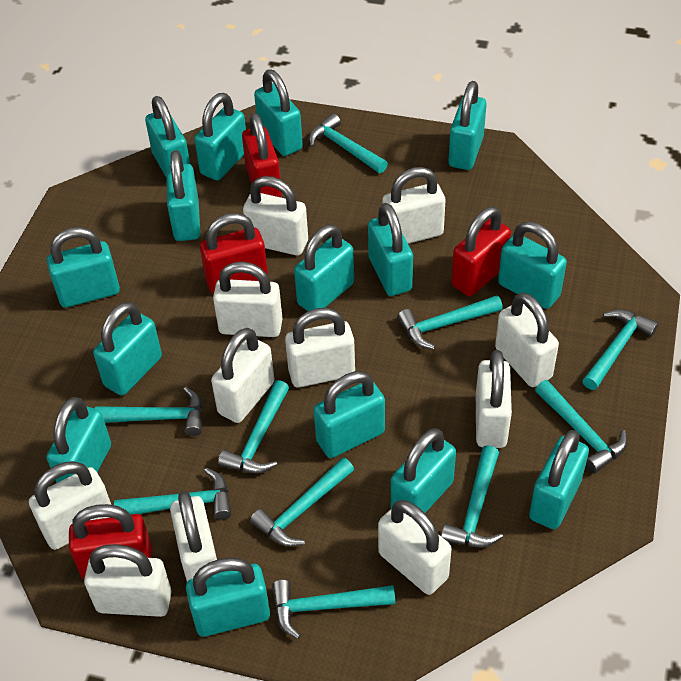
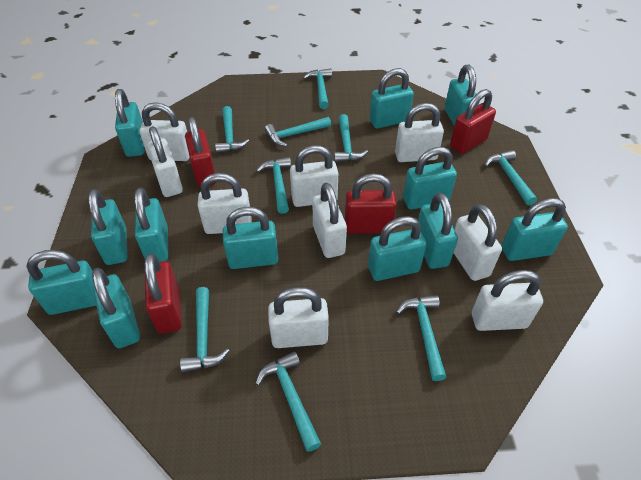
turquoise hammer: [95,387,203,436] [114,468,232,520] [218,380,289,474] [250,458,354,547] [272,579,395,639] [309,114,388,173] [397,295,503,350] [441,445,503,548] [535,380,627,473] [582,309,658,390] = 10 -> [180,287,229,373] [215,106,249,154] [255,351,321,452] [256,157,291,214] [265,117,331,147] [303,69,332,109] [334,114,368,163] [396,295,446,381] [485,150,537,205] = 9
turquoise padlock: [47,227,120,308] [47,397,111,483] [93,302,162,396] [145,96,190,176] [166,150,200,241] [186,557,270,637] [194,93,246,181] [254,70,303,156] [294,224,354,311] [314,371,385,458] [368,203,413,296] [391,428,456,513] [448,81,487,170] [498,222,567,309] [529,430,589,529] = 15 -> [26,250,96,315] [88,189,127,265] [92,268,140,348] [115,89,144,157] [134,188,168,262] [223,207,278,269] [368,216,427,281] [370,68,414,129] [403,147,457,210] [418,192,458,269] [445,64,480,126] [502,198,568,261] = 12
white padlock: [29,461,111,550] [84,544,172,617] [170,491,217,581] [211,328,275,423] [213,262,283,337] [243,176,308,256] [285,308,355,388] [378,500,452,595] [382,167,446,244] [476,350,512,448] [495,292,559,387] = 11 -> [140,102,190,161] [147,126,183,197] [197,173,252,234] [268,287,329,348] [290,145,338,207] [312,183,347,258] [395,103,444,162] [454,204,502,281] [472,270,543,331] = 9

